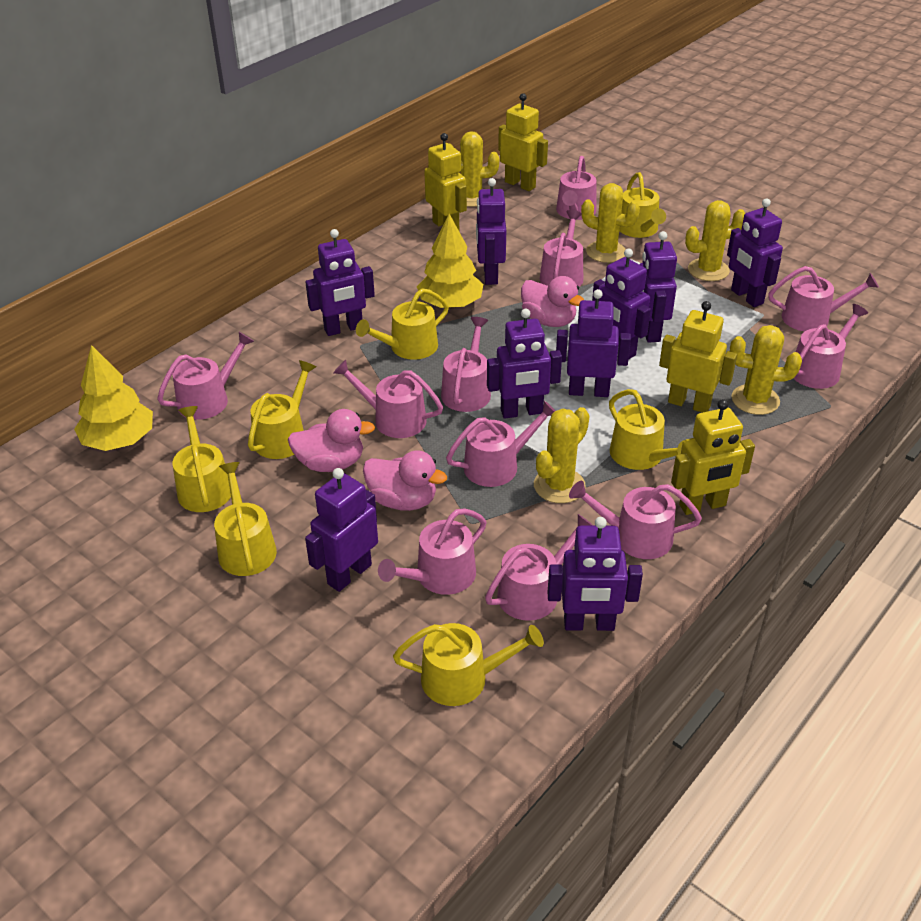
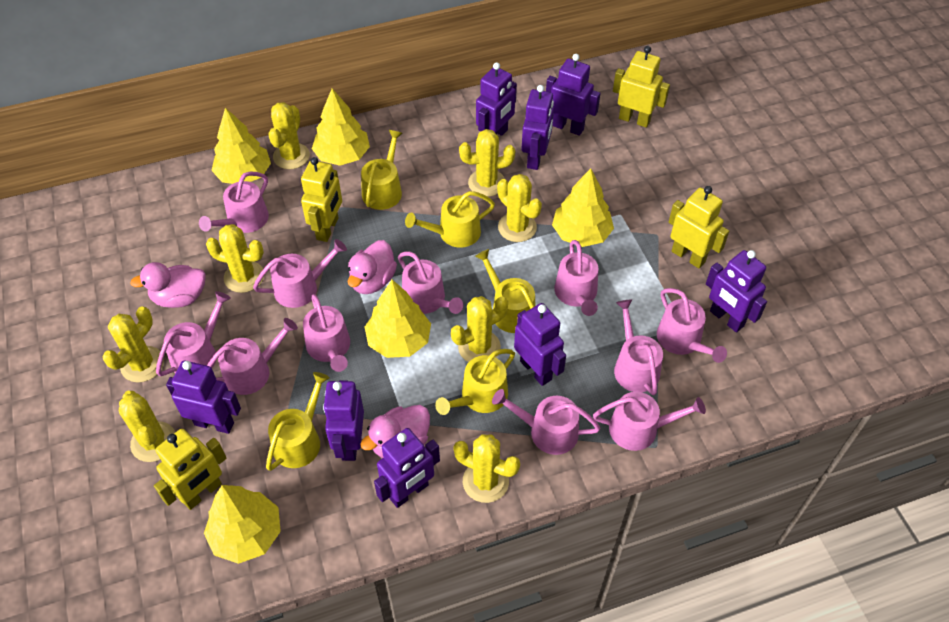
purple robot: [305,229,375,336] [305,468,378,592] [476,178,506,285] [487,308,562,419] [548,517,643,631] [556,289,631,397] [592,248,651,360] [639,231,677,343] [727,198,783,307] = 9 -> [166,361,241,434] [323,380,364,461] [374,428,440,508] [476,62,517,136] [514,303,566,386] [522,85,554,170] [546,54,601,136] [706,250,767,333] = 8
yellow cactus: [450,131,499,207] [534,407,590,503] [581,183,640,263] [685,200,745,281] [730,325,802,415] = 5 -> [102,306,164,383] [119,391,176,462] [206,224,264,293] [268,102,310,169] [451,296,508,362] [453,434,520,503] [459,129,515,197] [497,174,542,242] = 8
yellow tree: [74,345,153,451] [417,214,483,309] = 2 -> [204,485,281,564] [211,108,271,184] [312,88,370,166] [365,280,431,358] [552,168,614,247] = 5
yellow watering can: [173,406,231,512] [214,462,277,576] [248,360,316,459] [356,288,449,360] [393,623,544,706] [609,389,684,470] [619,172,666,238] = 7 -> [266,372,330,471] [361,130,403,210] [405,191,495,248] [435,349,515,415] [475,249,536,333] = 5

